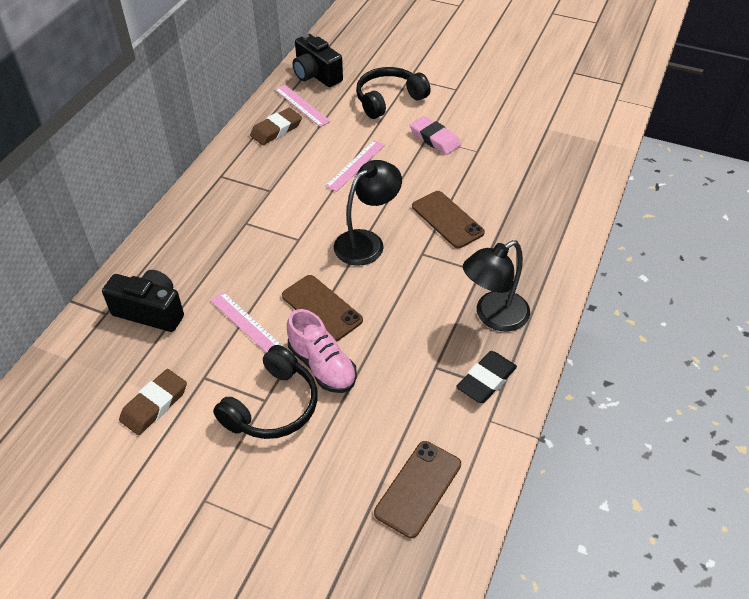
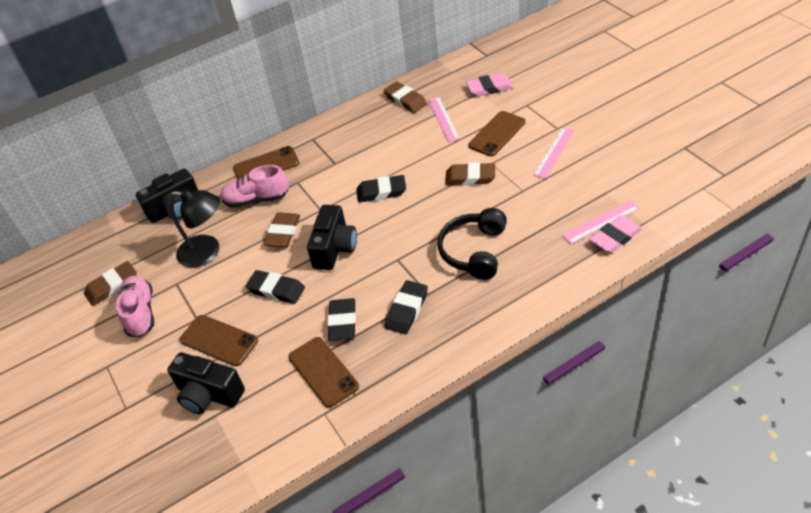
black camera: [102,270,184,332] [293,34,343,87] = 2 -> [136,169,198,223] [167,352,245,414] [307,205,357,270] = 3
black eraser: [456,351,517,403] = 1 -> [246,270,305,304] [327,298,356,341] [356,175,406,203] [385,280,428,334] = 4
black headphones: [213,345,318,439] [356,67,431,119] = 2 -> [437,208,507,280] = 1
black lamp: [334,160,402,266] [463,240,530,331] = 2 -> [169,189,220,267] = 1
brown eraser: [119,369,187,435] [250,108,302,145] = 2 -> [84,261,137,306] [263,213,300,247] [384,81,427,113] [445,162,495,186] = 4
brown phone: [282,275,363,341] [374,441,461,538] [412,191,485,248] = 3 -> [179,315,258,366] [233,146,299,179] [289,337,359,408] [468,111,526,156] = 4
pink eraser: [410,116,461,155] = 1 -> [466,73,514,97] [589,215,642,253] = 2
pink shoe: [287,309,357,393] = 1 -> [116,276,154,337] [220,165,289,208] = 2

